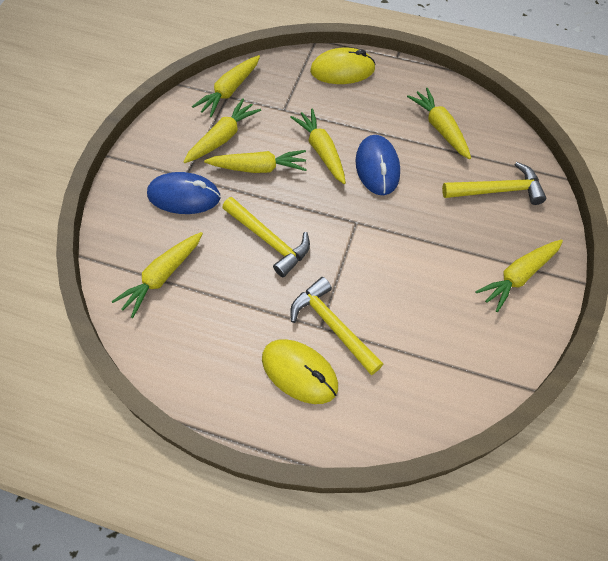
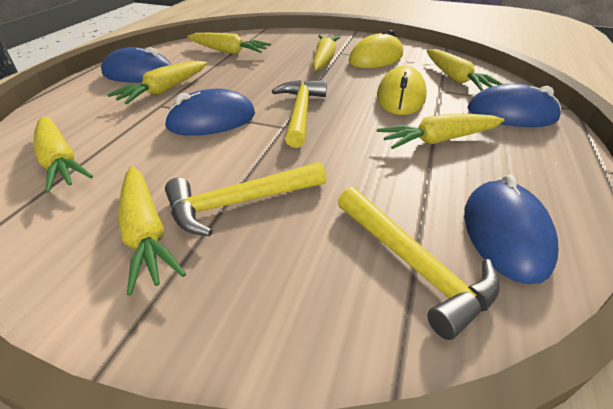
blue mouse: [147,172,220,214] [355,135,400,195] = 2 -> [101,47,172,83] [164,89,255,136] [464,174,559,284] [468,84,561,127] = 4

